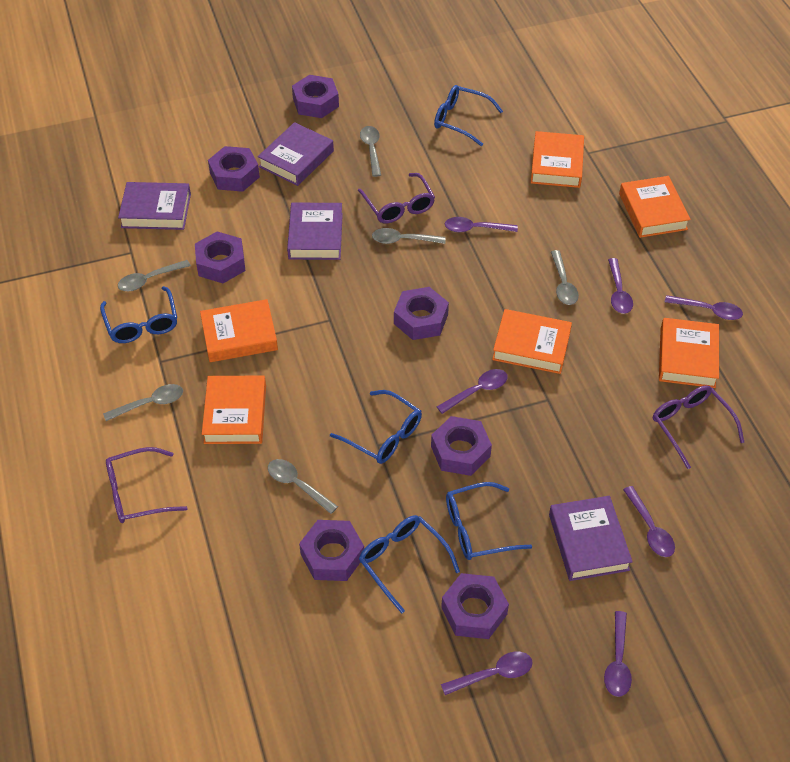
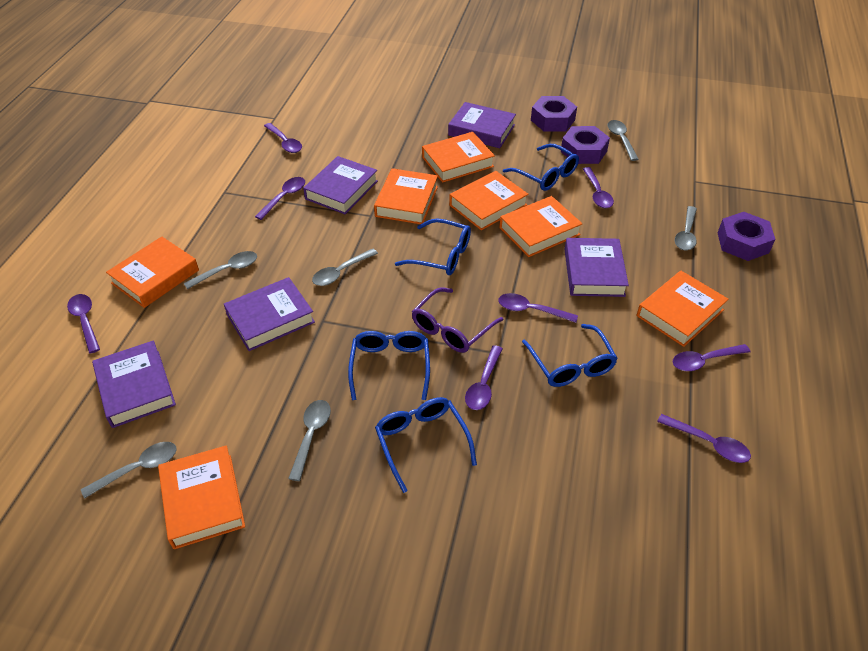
orange book: [200,299,278,362] [202,375,266,444] [492,309,572,374] [531,131,584,188] [619,176,691,238] [659,318,719,388] = 6 -> [106,236,199,308] [158,445,245,549] [374,168,438,224] [422,132,495,183] [449,171,529,230] [499,196,582,257] [637,271,729,347] = 7
purple book: [118,182,191,230] [258,122,334,186] [287,203,343,260] [549,496,633,581] = 4 -> [92,340,176,428] [224,277,315,351] [303,156,378,214] [448,102,516,148] [564,238,629,297] = 5
purple glasses: [106,447,188,523] [358,173,435,224] [653,385,744,469] = 3 -> [412,288,503,353] = 1
purple nut: [195,231,245,283] [208,146,260,192] [292,75,339,118] [299,520,364,581] [394,287,449,340] [431,416,492,476] [441,573,509,639] = 7 -> [531,96,577,131] [561,126,610,164] [718,212,775,261] = 3
purple spoon: [437,369,508,414] [441,652,532,695] [445,217,518,232] [604,611,632,697] [608,258,633,314] [623,486,675,557] [665,295,743,320] = 7 -> [67,294,100,354] [255,177,305,220] [264,123,302,153] [465,345,503,410] [498,293,578,323] [583,167,614,208] [657,414,751,463] [673,344,750,371] = 8

